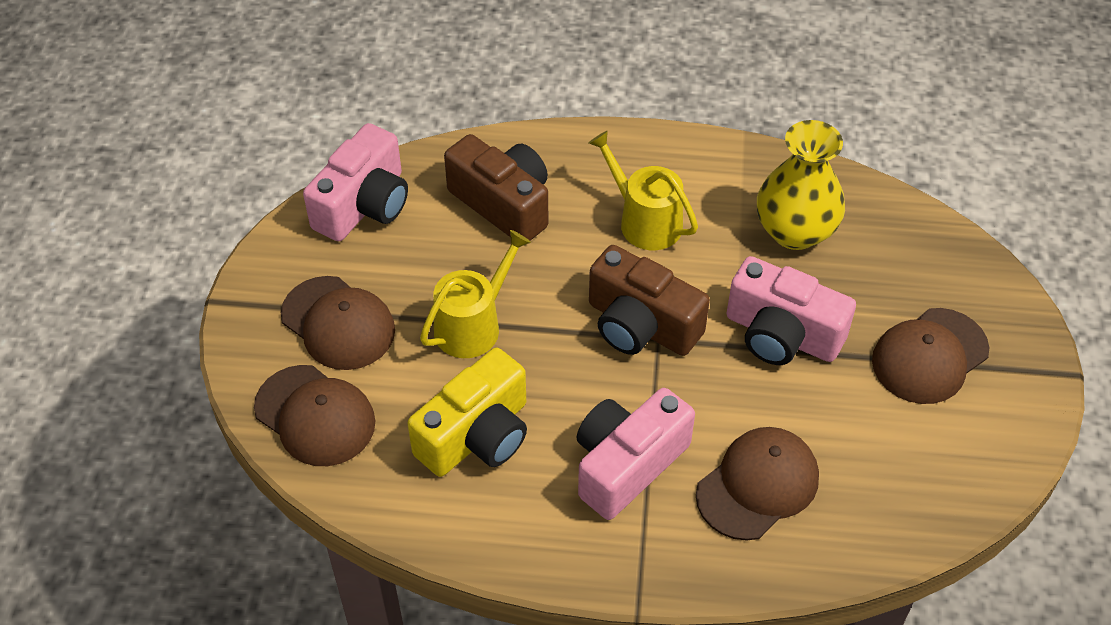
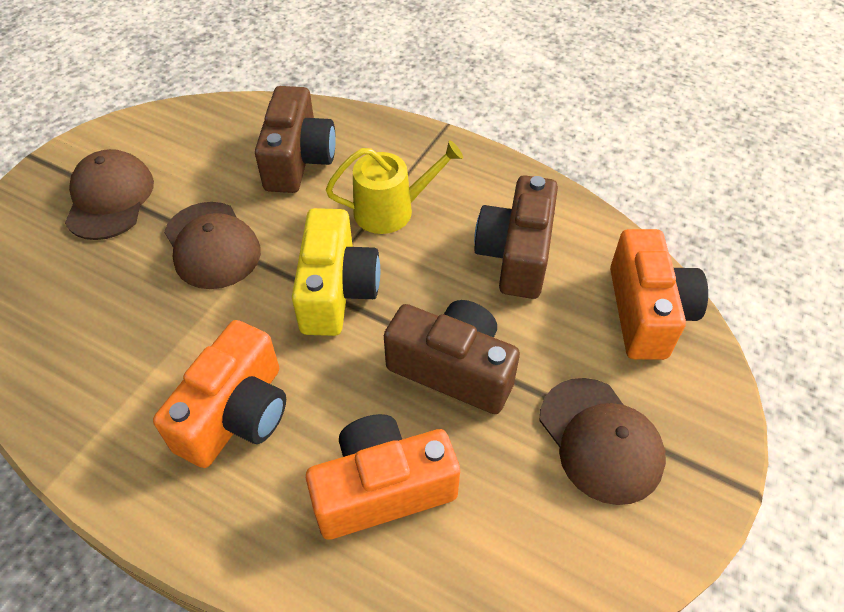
brown camera: [444,134,548,241] [589,245,710,356] = 2 -> [255,86,336,193] [384,300,520,414] [474,175,558,299] = 3
brown cap: [254,365,375,466] [281,276,395,370] [696,427,819,541] [872,308,989,404] = 4 -> [65,149,154,240] [164,202,261,289] [540,378,666,505] = 3
orange camera: none = 0 -> [153,320,286,468] [306,414,460,540] [610,229,708,360] = 3
pink camera: [303,123,408,241] [577,388,695,520] [726,256,856,365] = 3 -> none = 0
yellow vase: [757,120,845,250] = 1 -> none = 0
yellow watering can: [420,230,531,358] [589,131,698,250] = 2 -> [326,140,463,234] = 1

